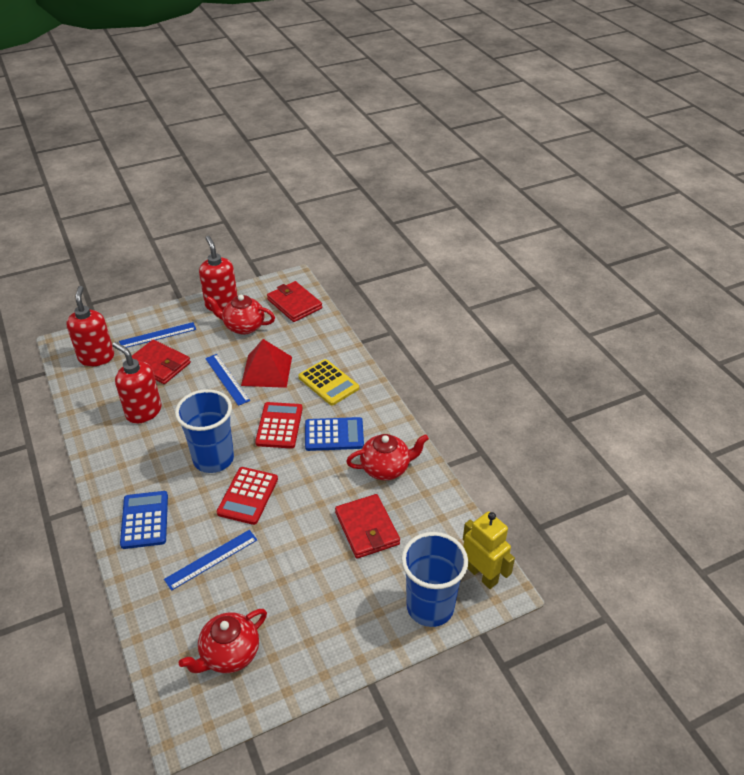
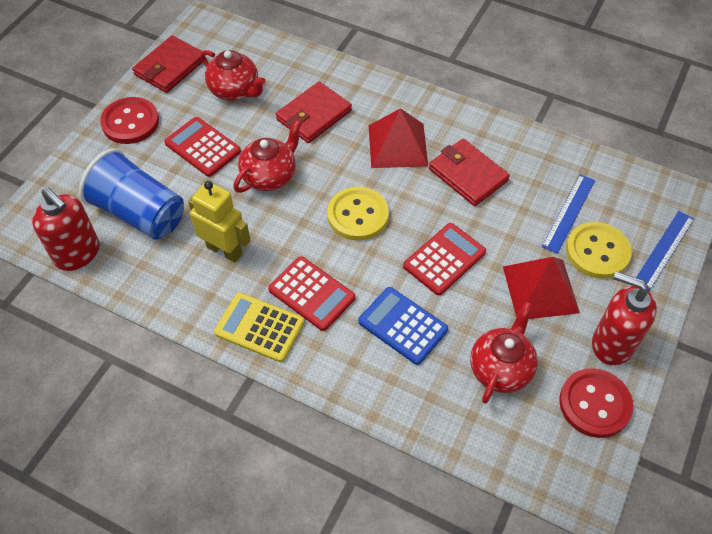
blue calculator: [120,491,168,549] [305,417,364,451] = 2 -> [358,287,448,365] = 1
blue cup: [175,389,234,473] [401,532,468,627] = 2 -> [79,148,184,240] = 1
blue ruler: [119,322,196,348] [164,530,257,591] [205,354,250,406] = 3 -> [542,174,595,254] [636,211,694,291] = 2
red button: none = 0 -> [100,97,159,144] [559,368,633,438] = 2
red calculator: [217,467,278,525] [255,402,303,448] = 2 -> [164,117,241,177] [268,256,355,331] [403,223,486,295] = 3
red pyramid: [241,339,292,388] = 1 -> [369,108,428,168] [503,257,580,319] = 2
red soap dispenser: [66,286,114,366] [112,342,162,424] [199,236,238,311] = 3 -> [32,188,99,271] [592,272,657,365] = 2
yellow button: none = 0 -> [327,187,389,241] [566,222,632,279] = 2

